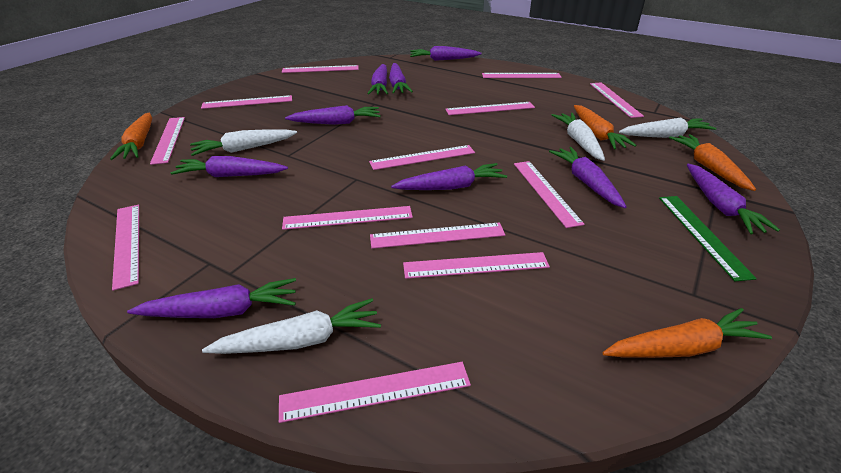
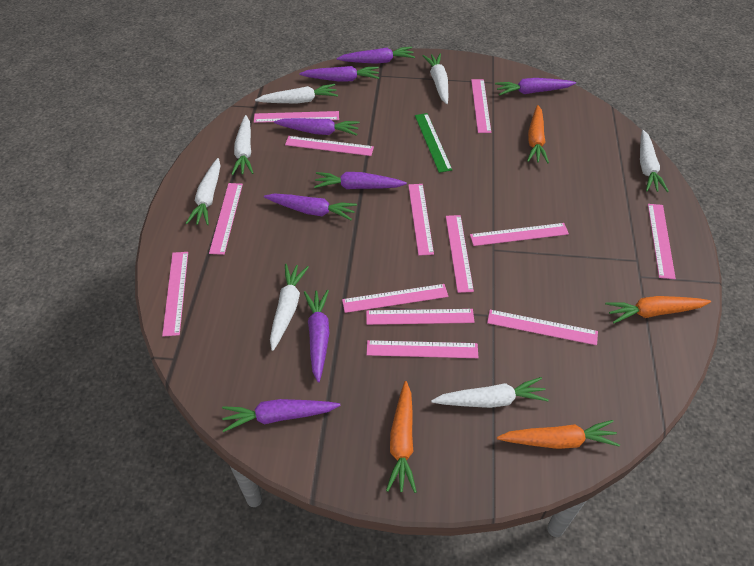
purple carrot: [127,278,296,318] [171,156,288,177] [285,105,381,125] [368,64,388,95] [389,63,413,94] [391,163,507,190] [410,46,482,61] [549,147,627,208] [687,164,780,234] = 9 -> [222,399,341,432] [264,194,357,221] [274,118,360,136] [299,66,379,82] [304,290,329,382] [314,172,407,189] [337,47,415,64] [495,78,576,96] = 8
white carrot: [190,129,297,156] [202,298,381,354] [552,113,605,161] [619,117,716,138] = 4 -> [186,158,221,225] [231,115,253,175] [255,84,338,103] [270,264,309,351] [423,54,448,104] [431,377,549,408] [640,130,669,192] = 7

